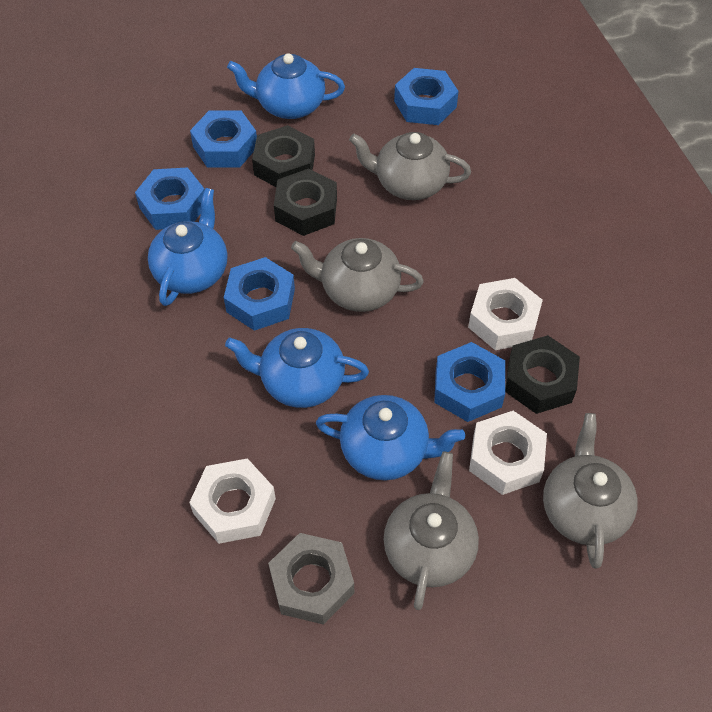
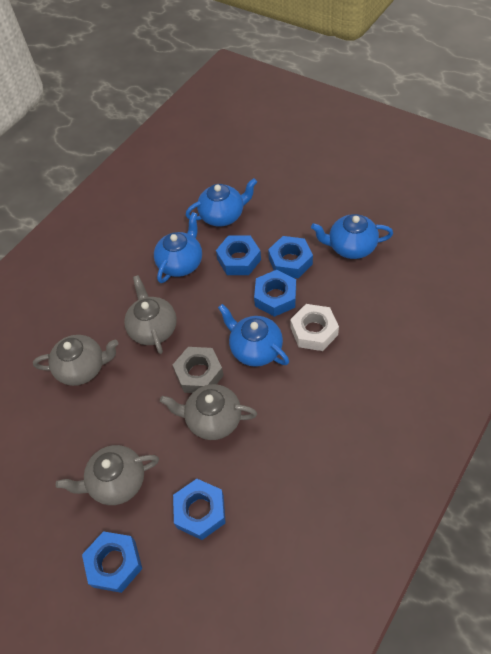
black nut: [252,125,315,187] [274,168,337,236] [505,335,580,414] = 3 -> none = 0
white nut: [189,458,276,544] [468,278,543,350] [469,411,547,495] = 3 -> [290,304,339,351] = 1

